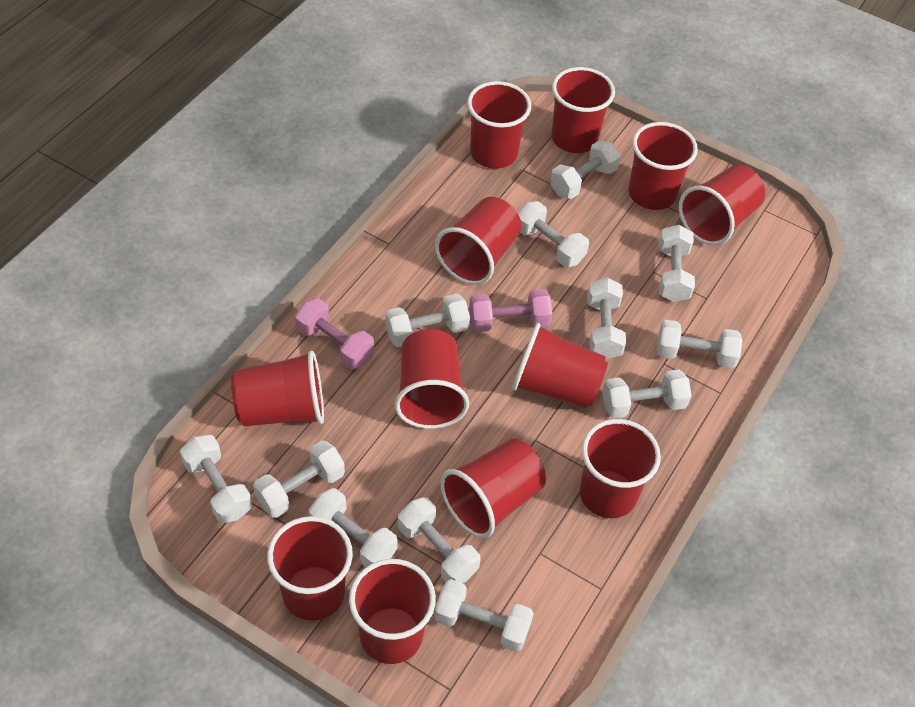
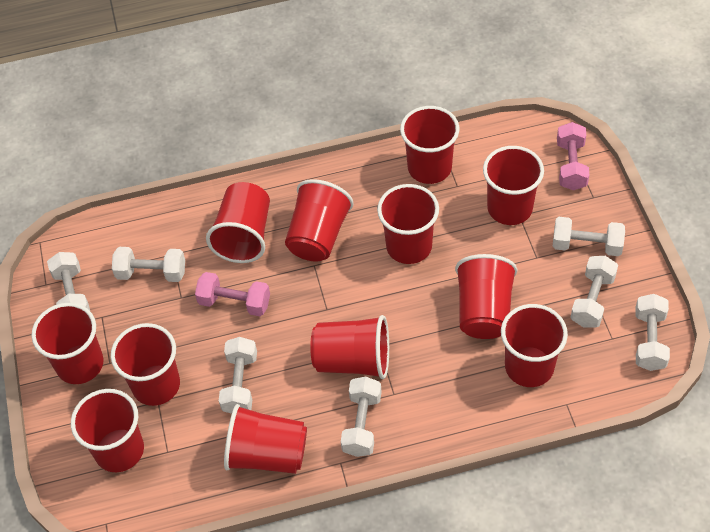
white dumbbell: [180,435,252,523] [253,441,345,518] [309,488,398,567] [385,294,470,347] [398,497,480,583] [434,579,534,652] [518,201,589,267] [550,140,621,199] [587,278,626,360] [602,369,692,419] [657,320,743,368] [659,225,695,302] = 12 -> [47,252,90,311] [112,247,185,282] [219,337,257,414] [341,377,382,457] [553,217,625,256] [570,256,618,327] [635,294,670,371] = 7

